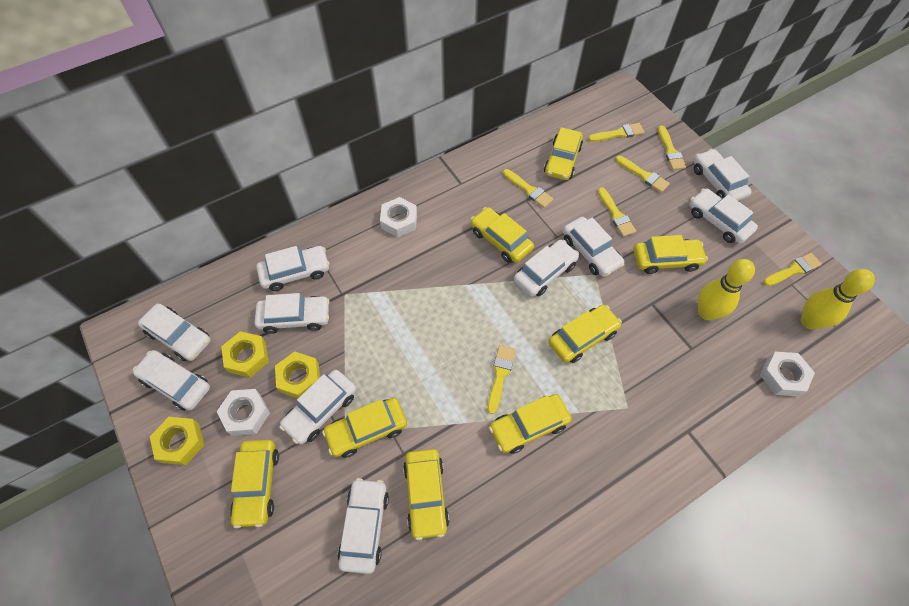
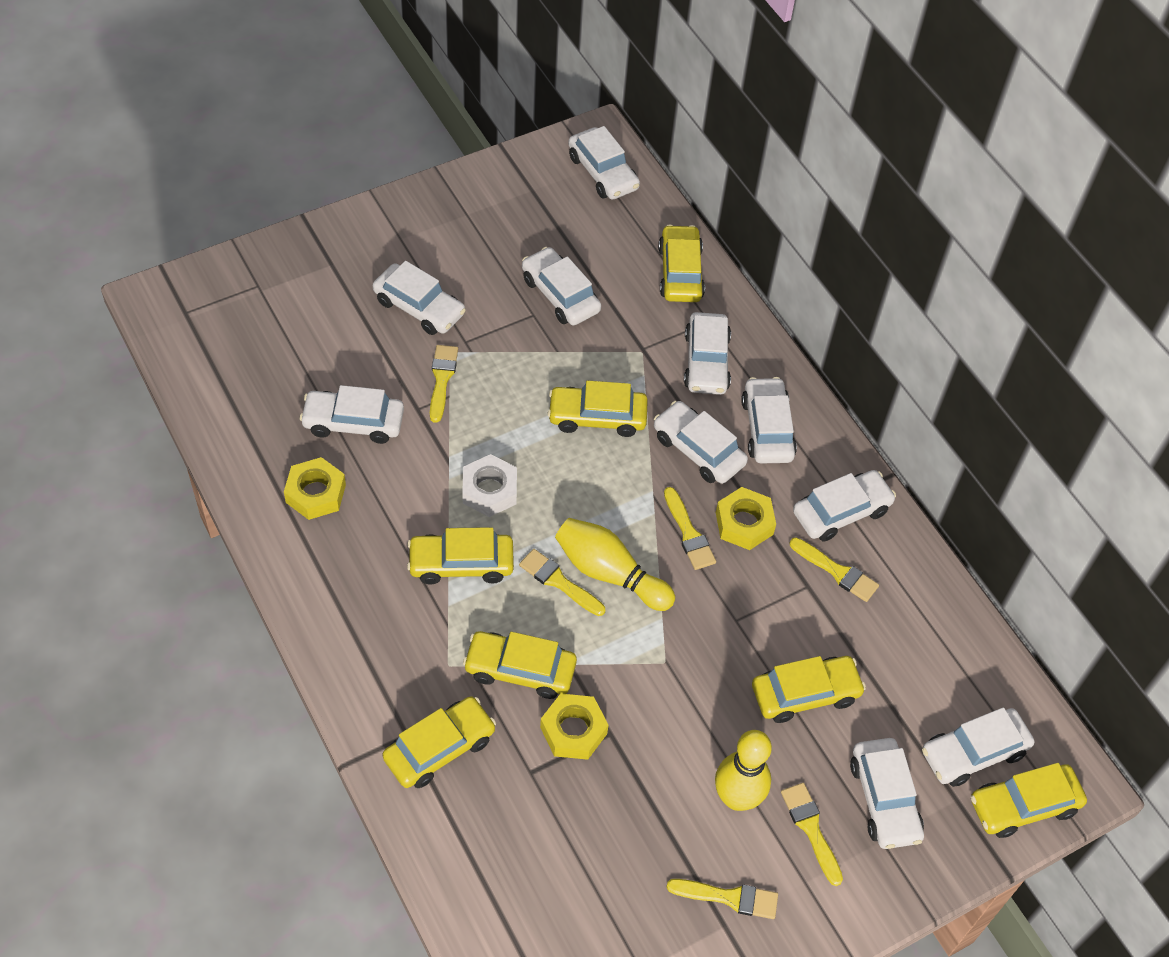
white nut: [217,389,270,436] [380,197,417,237] [760,352,815,396] = 3 -> [462,454,517,517] = 1
yellow brush: [487,345,516,414] [503,169,553,208] [588,123,645,142] [598,187,636,237] [615,156,670,193] [658,126,686,170] [763,253,822,286] = 7 -> [430,345,458,423] [519,549,605,616] [664,487,716,570] [667,879,778,919] [781,783,843,886] [790,538,879,602] = 6
yellow car: [230,440,279,528] [322,398,407,458] [403,449,449,540] [471,207,534,263] [489,394,572,454] [544,127,583,180] [548,305,622,363] [634,235,708,274] = 8 -> [382,696,496,788] [407,527,514,585] [463,631,577,699] [547,380,648,437] [658,225,705,302] [752,656,866,723] [971,763,1087,838] = 7

